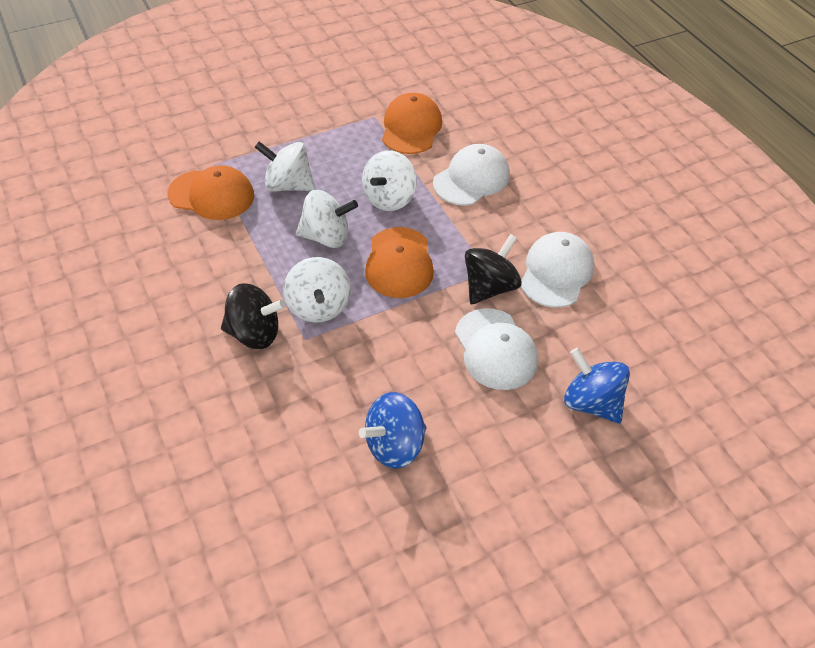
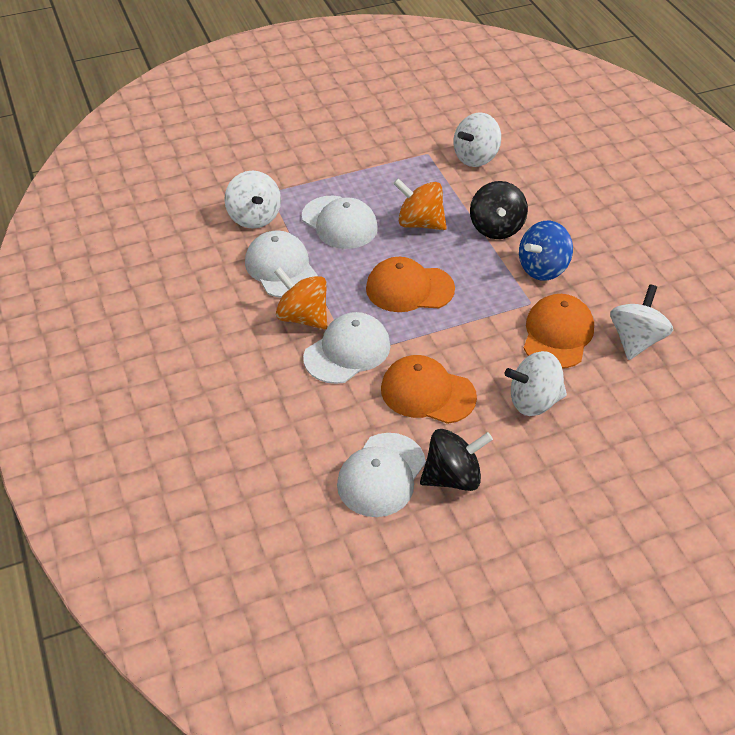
blue spinning top: [359,392,426,469] [564,348,630,424] = 2 -> [519,221,573,281] = 1
orange spinning top: none = 0 -> [274,267,327,329] [393,178,447,230] = 2
white cap: [433,144,510,206] [455,308,538,390] [521,232,595,308] = 3 -> [245,230,318,298] [302,196,378,249] [303,312,391,384] [337,433,426,517] = 4

